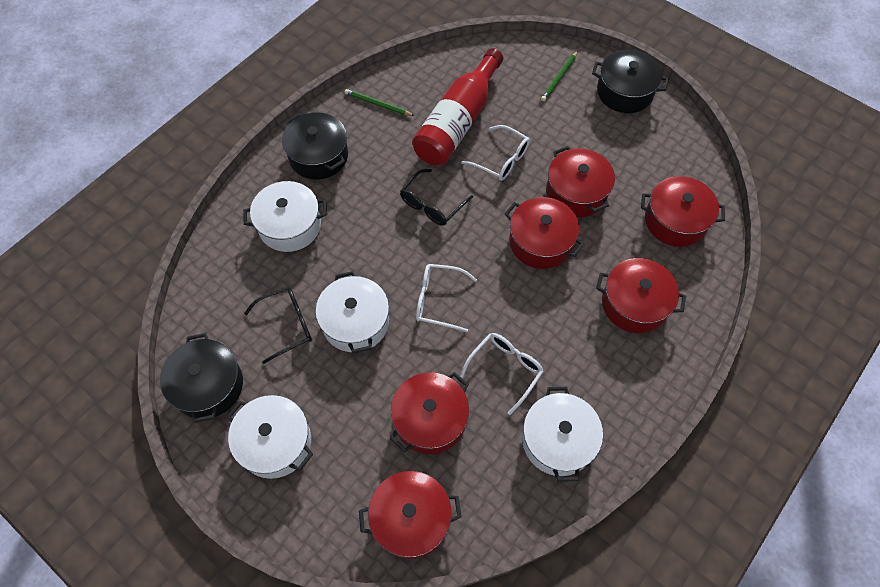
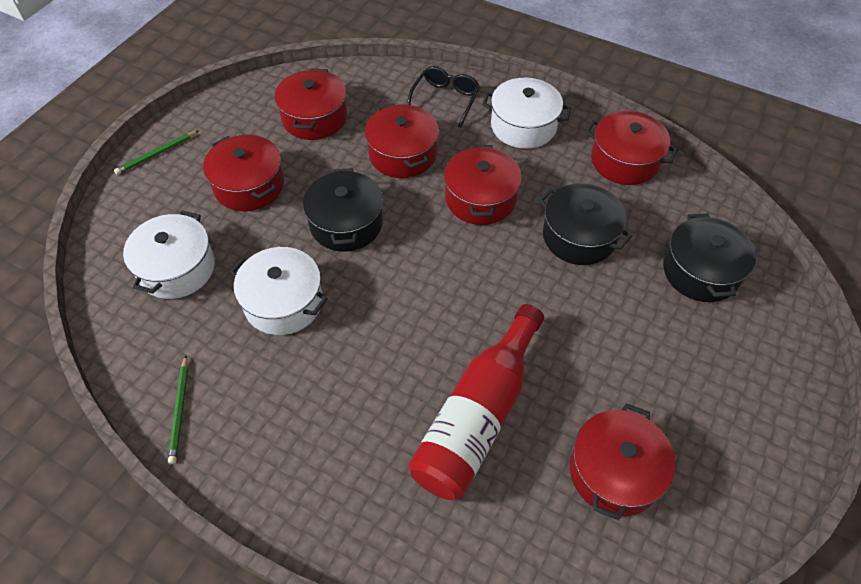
black glasses: [244,287,312,364] [400,169,473,226] = 2 -> [407,66,480,128] = 1
white glasses: [416,264,477,332] [460,333,544,415] [461,125,530,181] = 3 -> none = 0
white pot: [227,395,313,479] [243,181,327,252] [316,271,389,354] [522,387,603,482] = 4 -> [123,210,215,299] [230,247,328,335] [482,78,571,149] = 3

